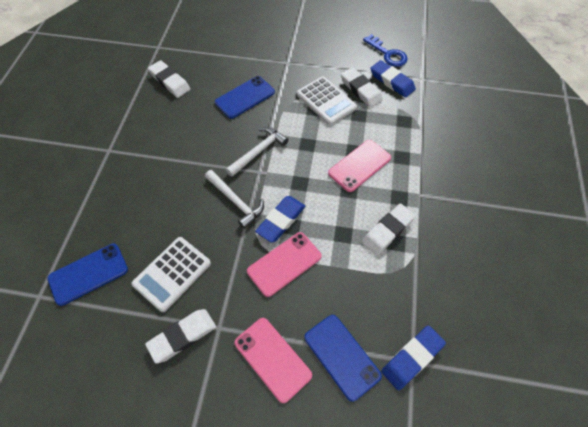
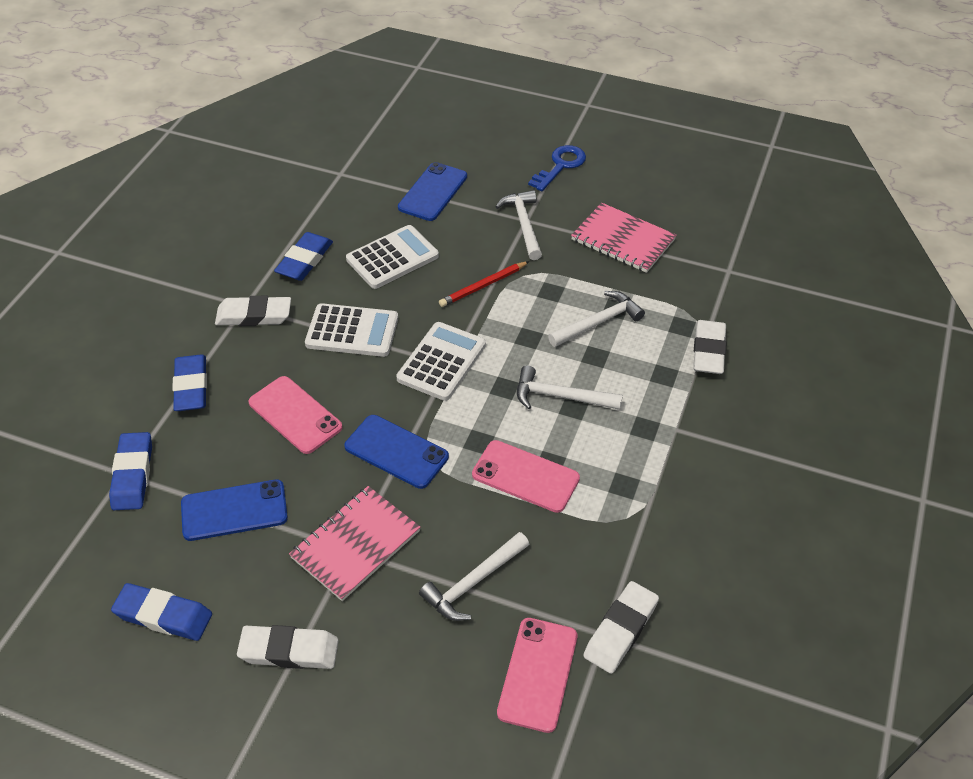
blue eraser: [255,196,305,243] [370,60,416,98] [381,326,446,390] = 3 -> [109,432,152,510] [111,583,212,641] [172,354,207,411] [274,232,333,281] = 4
pink notebook: none = 0 -> [289,486,420,601] [571,203,676,273] = 2
red pencil: none = 0 -> [439,261,529,307] = 1
white calculator: [131,237,211,312] [297,76,357,125] = 2 -> [305,303,398,357] [346,225,439,289] [396,322,486,401] = 3
white hammer: [205,170,264,229] [226,127,288,177] = 2 -> [419,532,529,621] [495,190,542,260] [517,366,623,410] [548,291,645,347] = 4

